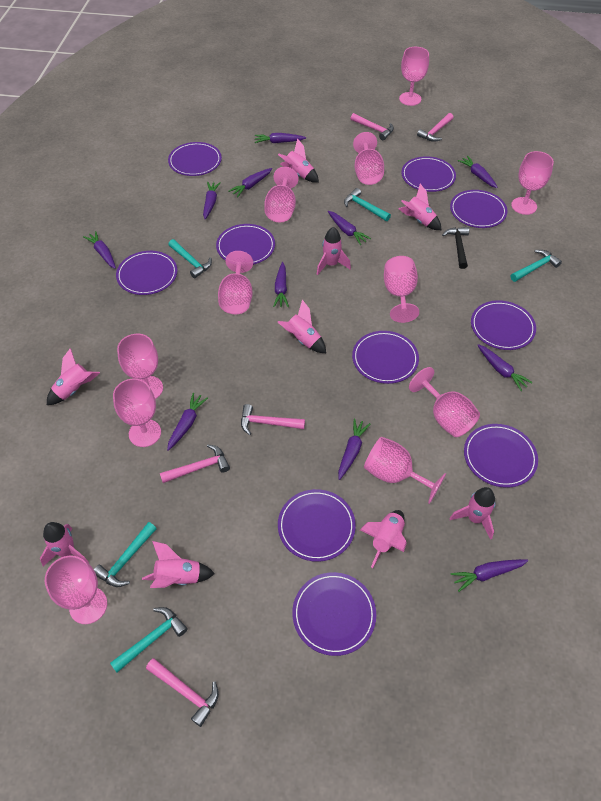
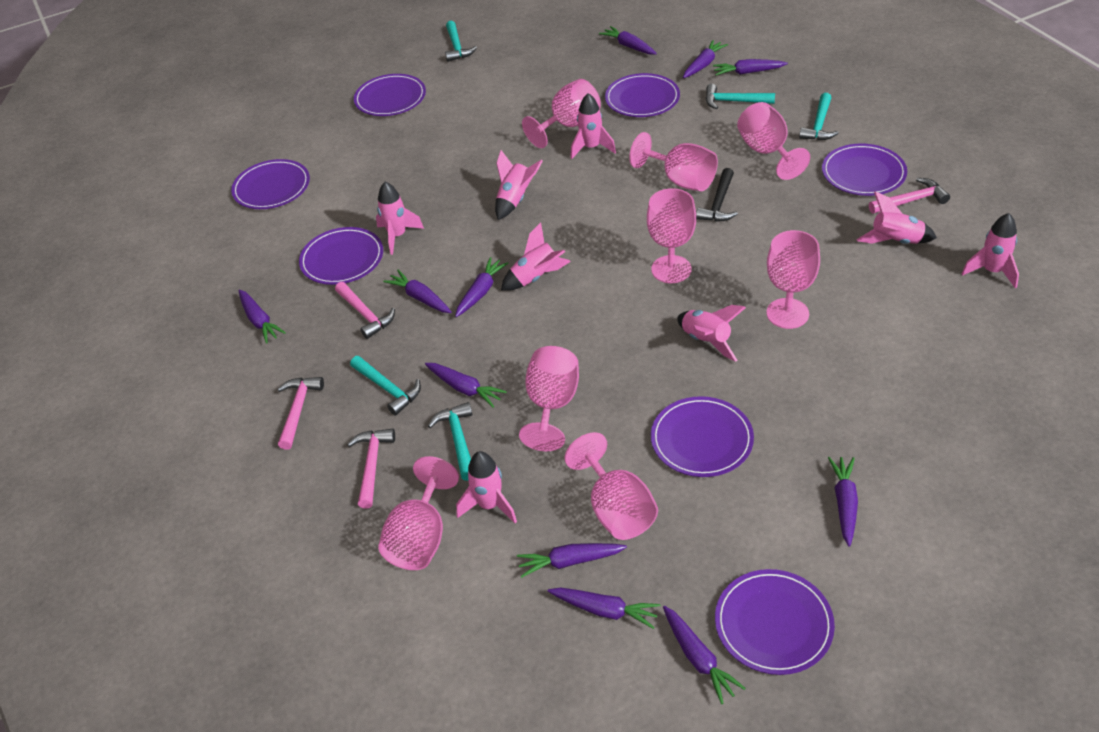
pink goblet: [45,555,107,624] [113,378,161,447] [117,334,163,399] [218,251,253,314] [264,167,298,223] [353,132,384,185] [364,437,446,504] [384,256,419,323] [399,47,429,106] [409,367,480,437] [511,151,554,215] = 11 -> [378,456,459,570] [519,346,579,451] [522,79,601,148] [564,432,658,540] [629,132,718,191] [647,188,696,283] [737,102,810,180] [766,230,820,329] = 8
pink hammer: [146,658,219,727] [160,444,230,483] [241,404,305,435] [350,113,394,140] [417,113,454,142] = 5 -> [277,377,324,450] [335,282,395,339] [347,429,395,509] [869,178,950,214] = 4
pink rocket: [40,522,89,566] [47,348,100,405] [142,541,215,588] [278,138,319,183] [278,300,326,353] [317,227,351,275] [360,510,407,568] [399,184,441,230] [449,487,496,540] = 9 -> [376,182,424,255] [456,451,517,523] [495,150,543,220] [501,222,571,291] [570,93,616,159] [677,305,746,362] [856,191,937,244] [962,213,1019,288] = 8
purple plate: [116,251,178,295] [168,142,222,176] [216,224,275,265] [278,489,356,562] [292,572,376,656] [352,331,419,384] [401,156,456,192] [450,190,507,228] [464,424,538,488] [471,300,536,350] = 10 -> [231,159,310,209] [299,227,383,285] [354,74,426,116] [605,73,680,117] [651,396,754,477] [715,569,835,675] [822,144,907,196] = 7

